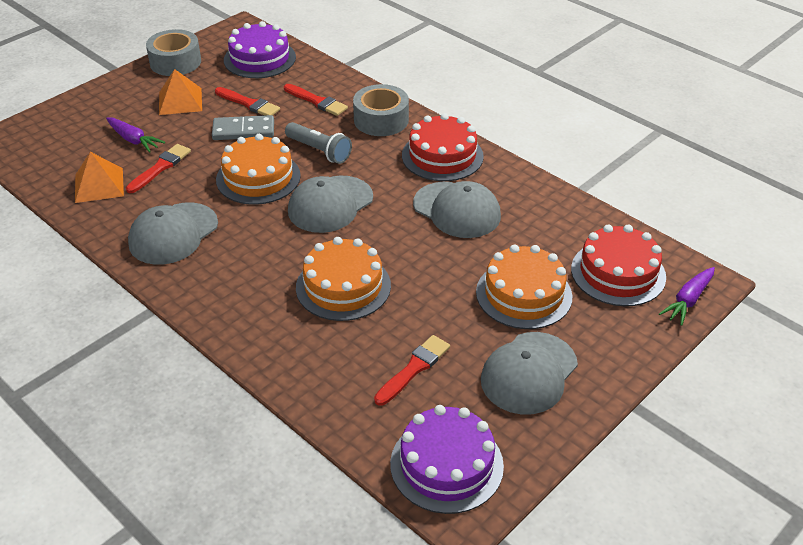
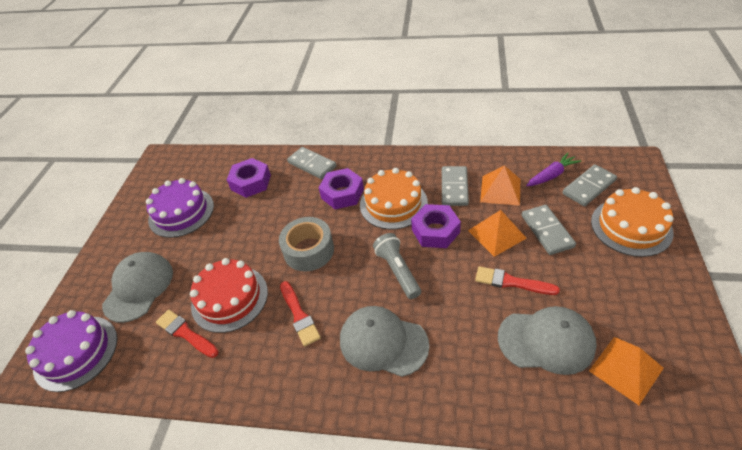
grey cap: [128,202,218,265] [288,176,373,233] [413,181,501,238] [481,332,578,415] = 4 -> [102,252,173,323] [340,306,429,377] [498,306,597,375] = 3
grey domino: [212,115,274,140] = 1 -> [287,147,337,179] [442,166,469,206] [522,205,576,255] [562,164,617,206] = 4
grey tape: [146,29,201,76] [353,84,409,136] = 2 -> [279,217,334,271] = 1
orange cake: [216,134,301,205] [296,237,391,321] [476,244,572,329] = 3 -> [360,168,428,230] [591,187,674,257] = 2
orange pyramid: [75,152,124,203] [159,69,202,115] = 2 -> [468,210,527,257] [480,166,520,206] [589,337,664,405] = 3
purple carrot: [106,117,165,153] [659,267,715,326] = 2 -> [526,153,581,186] = 1
purple nut: none = 0 -> [227,158,271,198] [319,168,364,209] [411,204,461,248] = 3
red brush: [126,144,191,193] [215,87,280,116] [284,84,348,116] [374,335,450,406] = 4 -> [156,310,219,358] [280,281,321,346] [475,266,560,295] = 3
red cake: [402,113,484,181] [571,225,666,306] = 2 -> [190,258,268,333] = 1

